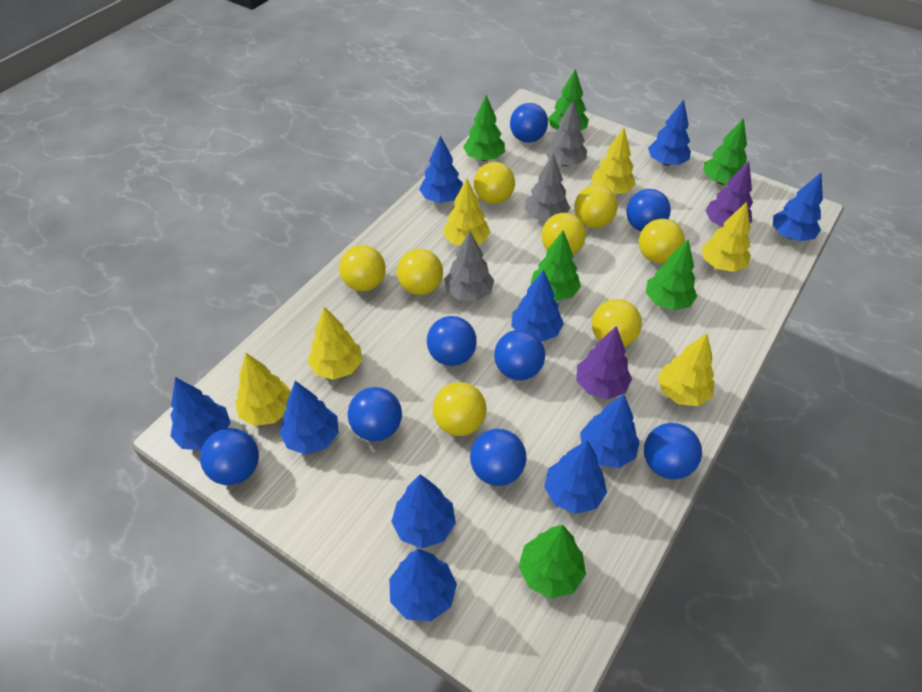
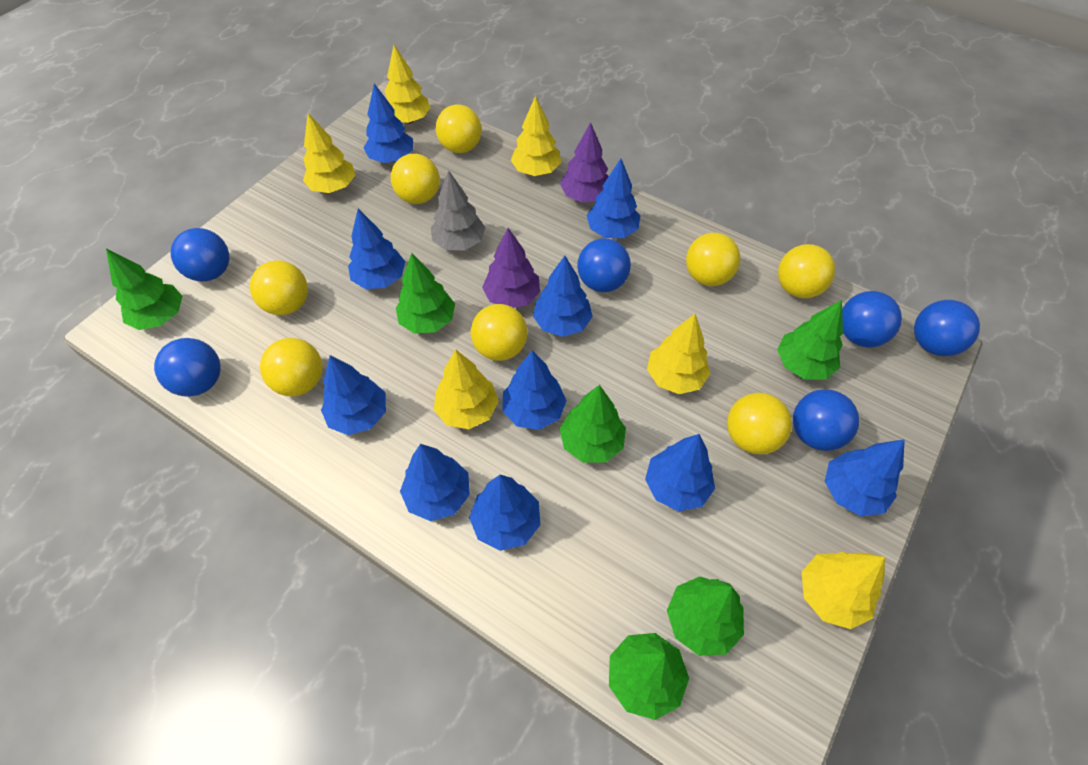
blue ball: [200,428,259,485] [348,387,402,441] [427,316,477,366] [470,429,526,486] [494,330,545,380] [510,103,548,143] [626,189,671,231] [644,423,702,479] = 8 -> [154,338,221,397] [170,228,229,281] [577,238,631,292] [793,389,859,451] [842,291,902,347] [914,300,980,356] = 6
grey tree: [444,231,494,301] [525,153,570,221] [545,100,587,166] = 3 -> [431,170,485,250] = 1

